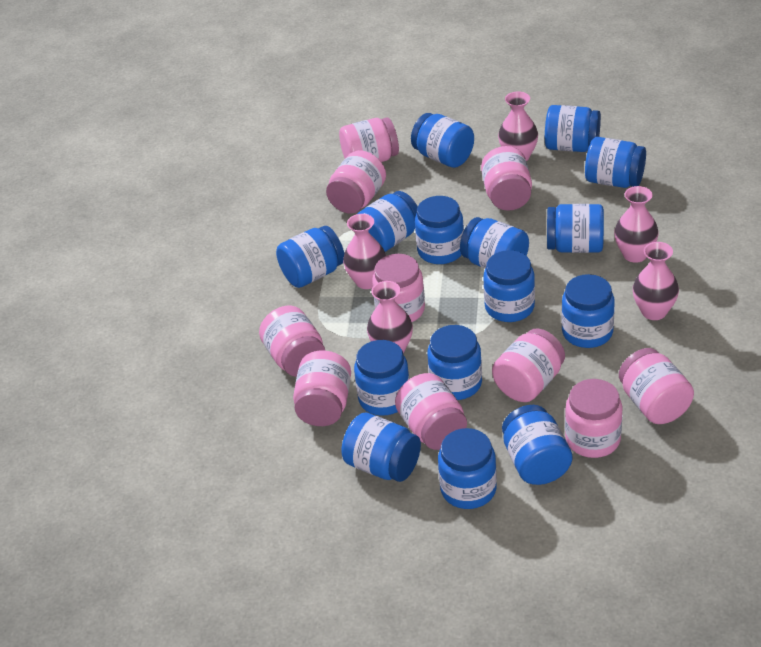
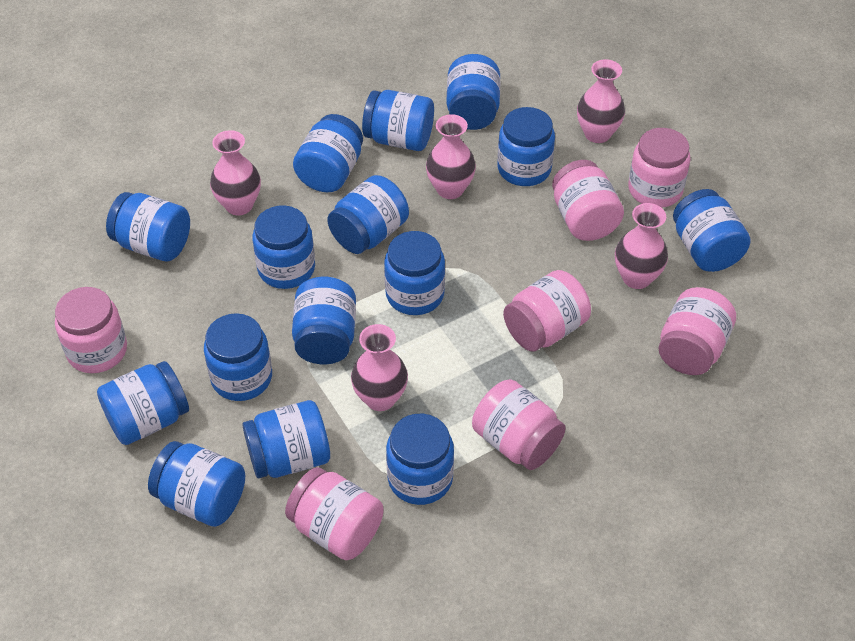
pink jar: [259,306,325,377] [293,351,351,426] [326,150,386,214] [339,118,399,162] [372,254,425,322] [395,373,467,450] [481,146,532,211] [492,329,565,402] [565,379,623,458] [619,348,694,424] = 10 -> [55,287,127,373] [285,467,384,560] [472,379,566,470] [503,270,591,352] [552,160,624,241] [628,128,691,208] [659,287,736,375] = 7

